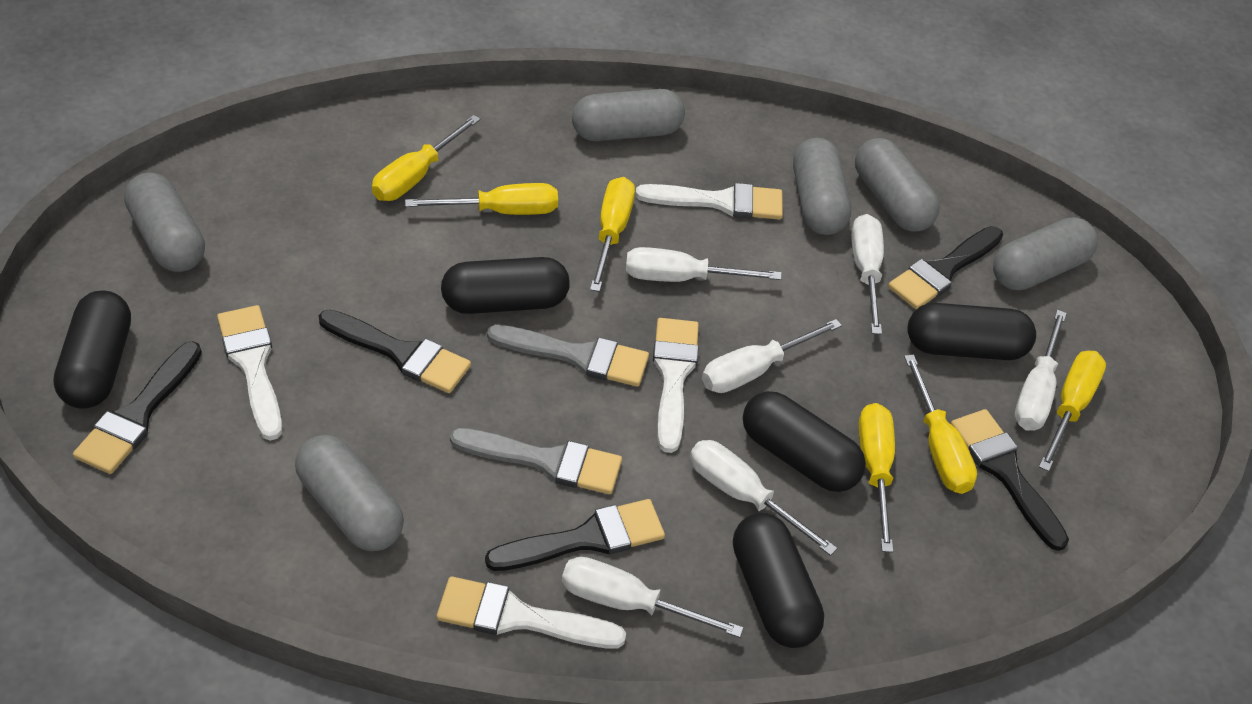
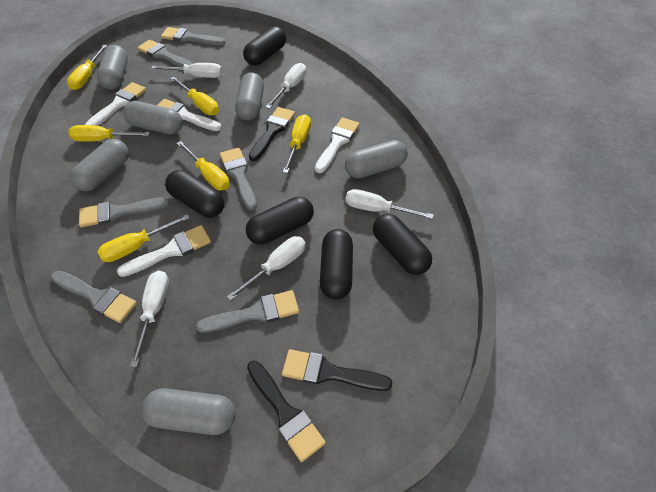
black brush: [73,341,202,474] [319,310,471,393] [485,499,665,571] [888,226,1003,309] [951,409,1069,551] = 5 -> [247,361,326,462] [249,107,295,161] [282,349,392,391] = 3
grey brush: [450,428,622,494] [487,325,649,387] = 2 -> [51,271,137,323] [79,197,170,227] [138,40,193,67] [161,27,225,45] [196,290,299,333] [220,148,257,210] = 6
white screwdriver: [562,557,744,638] [626,247,781,282] [690,440,837,556] [702,319,842,393] [851,214,884,334] [1014,310,1067,431] = 6 -> [130,271,169,367] [151,63,222,78] [227,236,306,301] [266,63,306,109] [345,189,434,219] = 5

